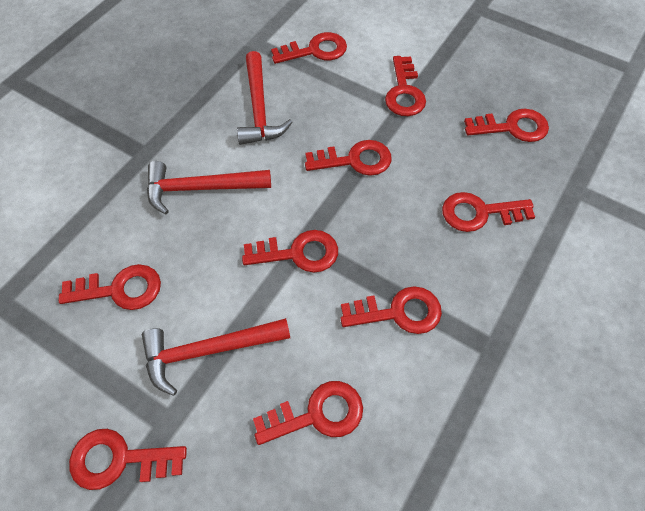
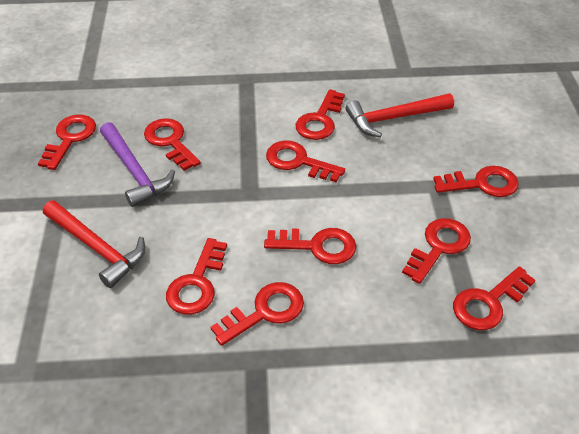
purple hammer: none = 0 -> [100,122,175,207] = 1
red hammer: [142,318,290,396] [147,161,271,215] [237,51,293,145] = 3 -> [43,200,145,288] [346,93,454,137] = 2

